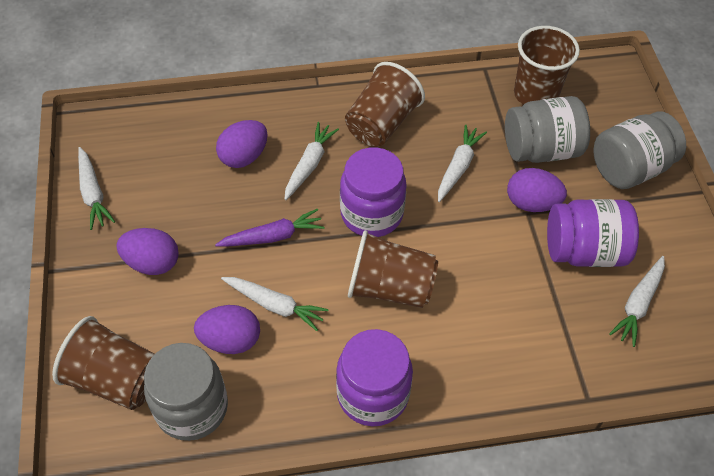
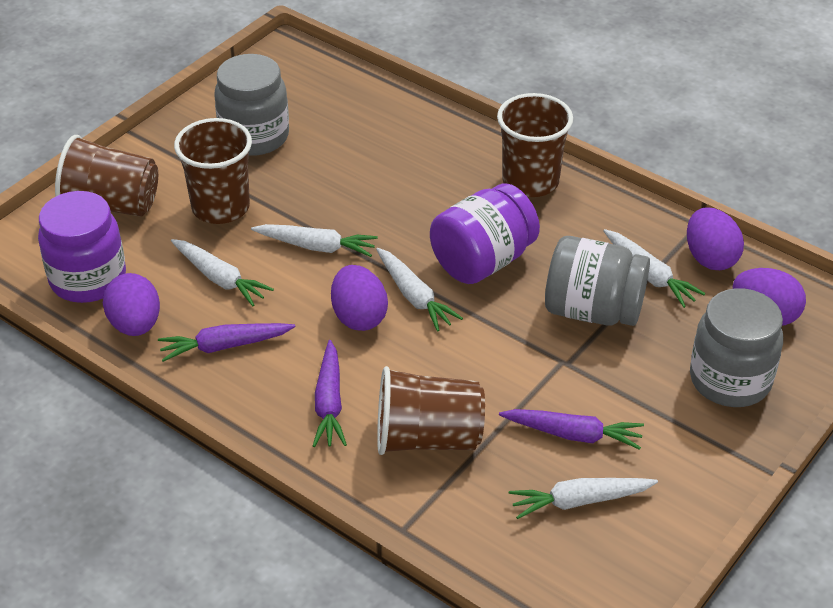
purple carrot: [215,209,325,247] = 1 -> [158,323,296,362] [313,340,347,447] [499,409,644,450] = 3
purple jar: [336,329,413,426] [340,147,407,237] [547,199,639,267] = 3 -> [38,191,126,303] [430,183,540,284] = 2

